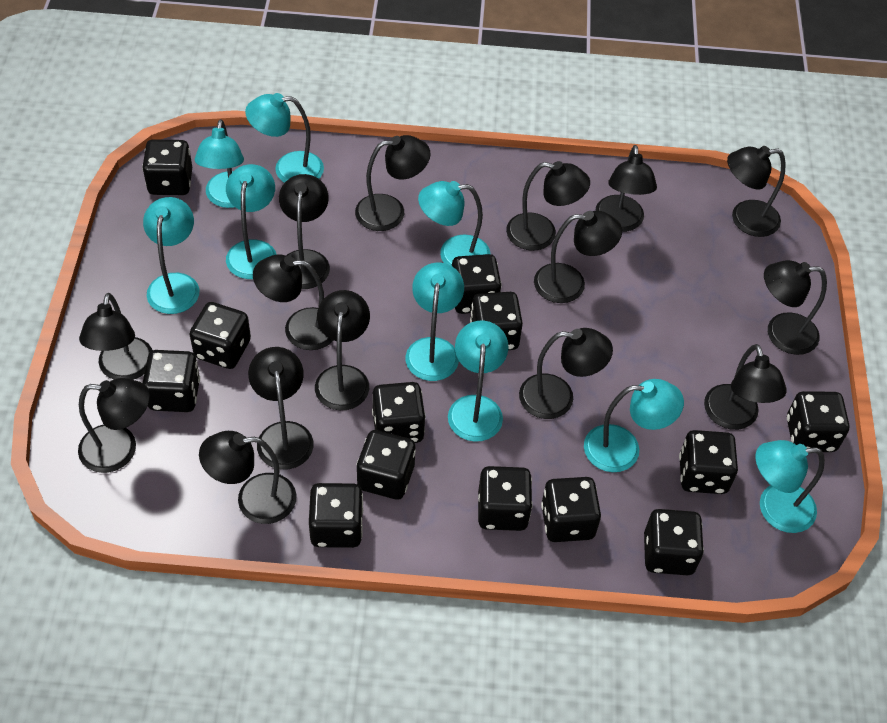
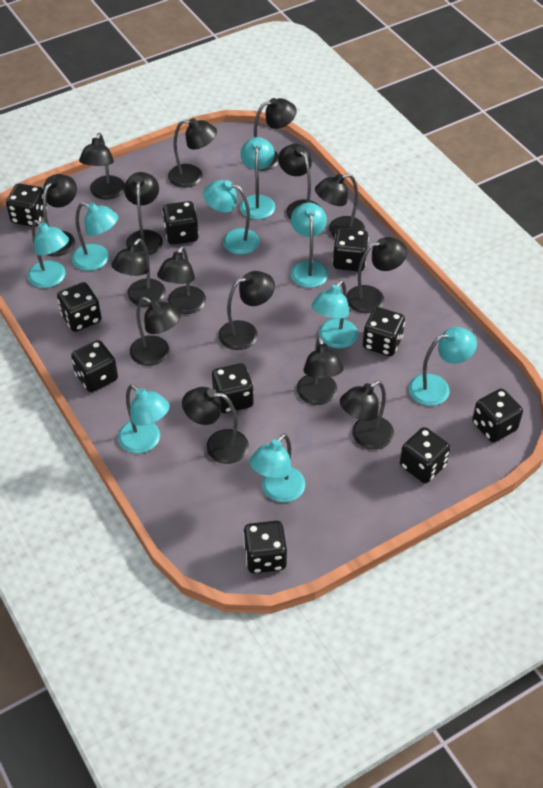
black dice: [142,140,192,195] [143,350,200,412] [189,302,251,369] [309,483,363,548] [356,430,416,500] [372,382,426,443] [452,254,502,314] [470,292,523,350] [478,466,533,531] [541,477,601,542] [644,509,704,575] [679,430,738,494] [787,391,849,452] = 13 -> [6,183,47,227] [57,282,101,332] [71,340,118,392] [162,201,199,245] [212,363,254,413] [243,521,287,573] [333,228,369,271] [363,307,405,356] [400,427,450,483] [472,389,523,442] = 10

